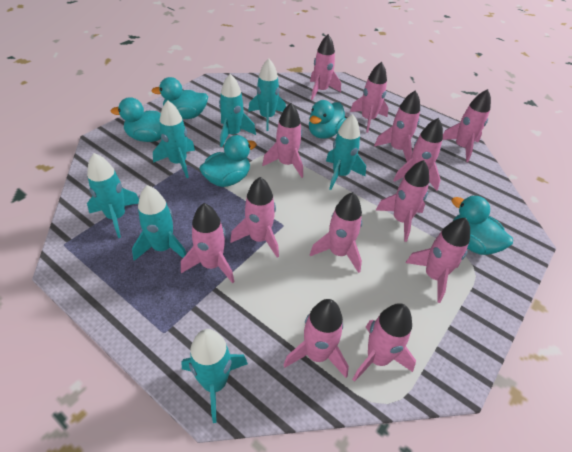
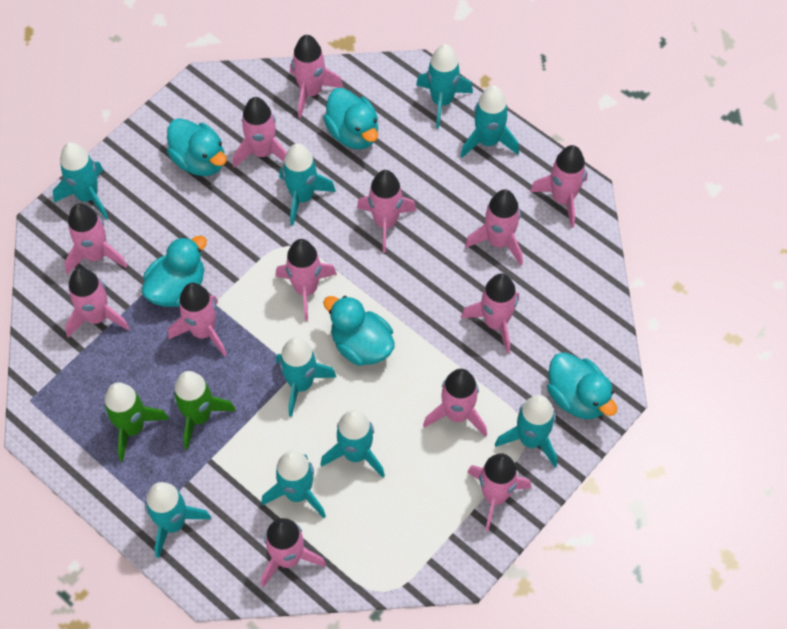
green rocket: none = 0 -> [104,382,169,462] [173,371,236,450] = 2
turquoise rocket: [87,153,139,238] [132,185,186,261] [153,100,195,178] [181,329,248,423] [219,74,256,147] [248,58,286,131] [326,114,366,190] = 7 -> [53,142,108,219] [145,482,211,558] [261,451,326,518] [276,337,337,417] [279,143,336,226] [321,410,385,478] [416,44,473,129] [461,86,519,158] [495,395,557,467] = 9

